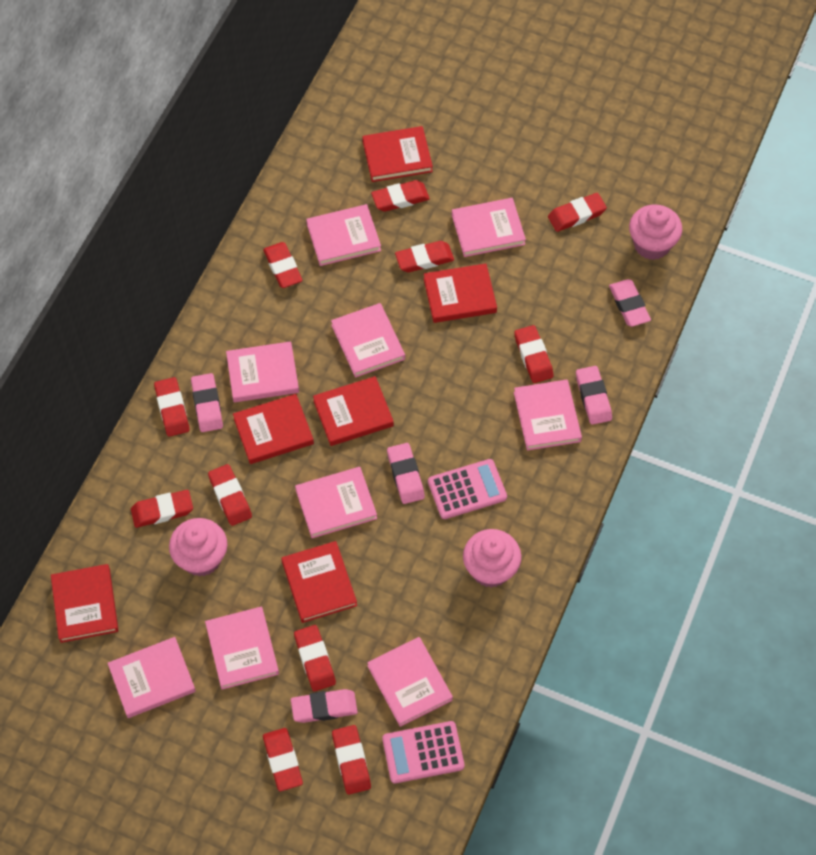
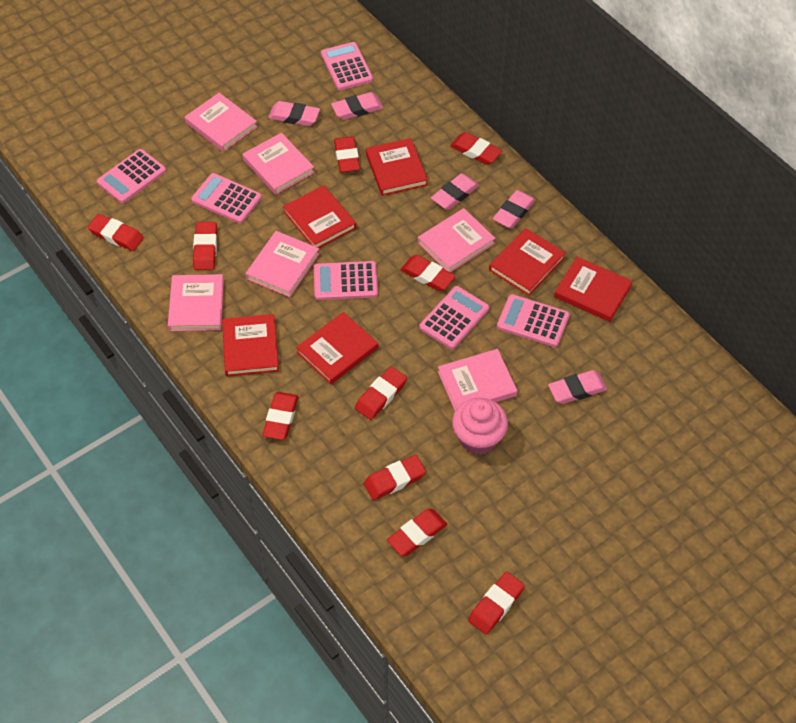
pink book: [108,637,196,718] [205,607,279,690] [226,341,299,402] [295,467,377,538] [306,204,381,266] [331,303,405,378] [367,637,453,727] [452,198,526,257] [514,380,582,450] = 9 -> [168,274,224,331] [185,93,258,152] [243,133,315,195] [246,231,319,297] [418,208,496,273] [438,349,517,411] = 6
pink calculator: [382,721,465,784] [428,459,507,519] = 2 -> [97,149,166,203] [191,173,262,224] [314,261,378,300] [321,42,373,90] [419,286,489,349] [497,294,570,347] = 6
pink cupcake: [169,518,227,577] [463,529,521,588] [629,205,682,260] = 3 -> [452,398,508,455] = 1
red eraser: [131,490,193,528] [154,377,189,437] [208,464,252,526] [263,242,303,288] [263,728,303,791] [294,625,336,691] [332,725,371,795] [371,180,430,212] [395,241,454,272] [514,325,554,383] [548,193,607,232] = 11 -> [88,214,144,251] [193,222,217,270] [263,392,298,440] [334,136,360,173] [355,367,407,420] [364,455,426,500] [387,509,447,556] [400,255,456,291] [450,132,502,165] [468,572,525,634] = 10

